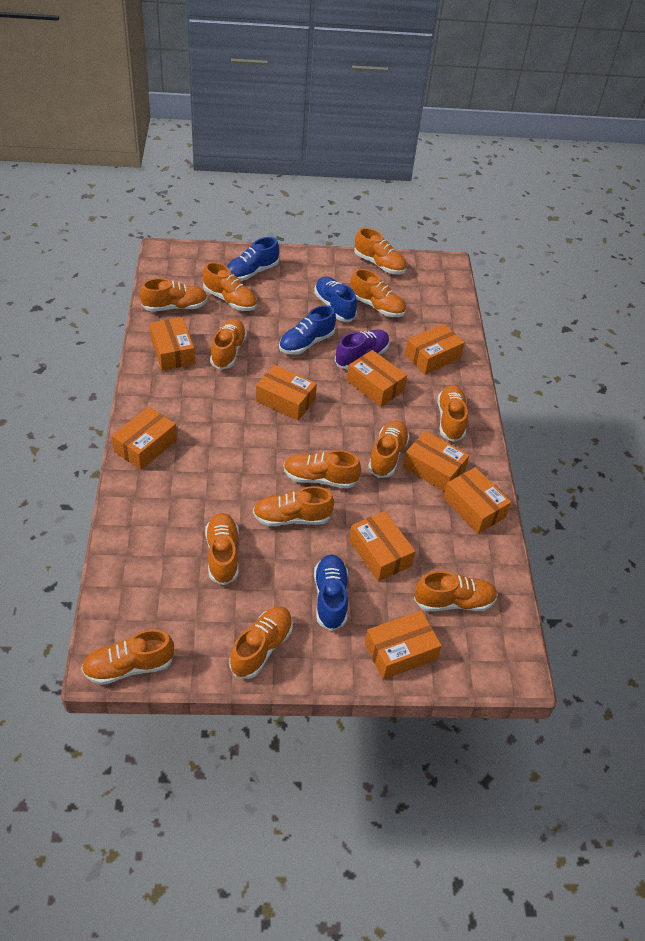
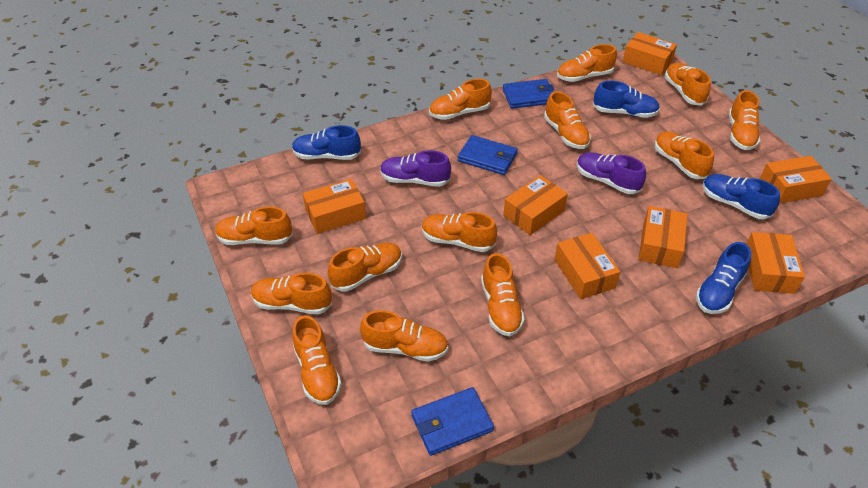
blue wallet: none = 0 -> [411,387,494,456] [458,135,518,175] [503,79,554,109] = 3
orange box: [112,407,177,470] [149,317,195,371] [256,365,317,420] [347,350,407,407] [349,511,416,582] [365,611,442,680] [403,431,470,492] [405,324,465,375] [443,467,511,534] = 9 -> [303,179,366,234] [503,175,568,235] [554,233,620,299] [623,32,677,75] [638,206,688,268] [747,232,805,294] [760,156,831,204] = 7
purple shoe: [335,330,390,369] = 1 -> [380,150,451,187] [577,152,646,194] = 2

